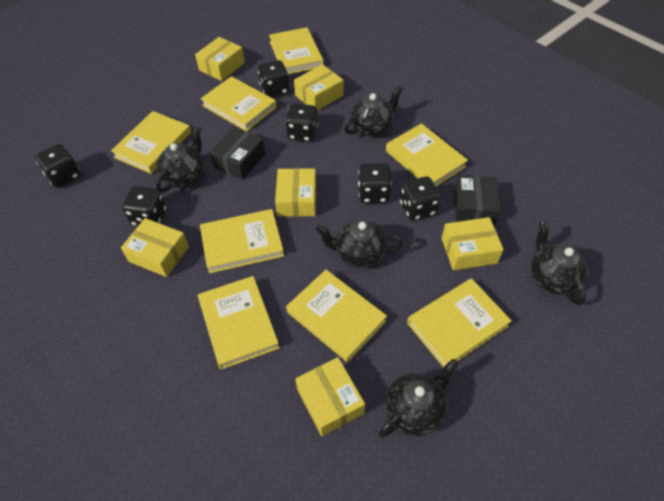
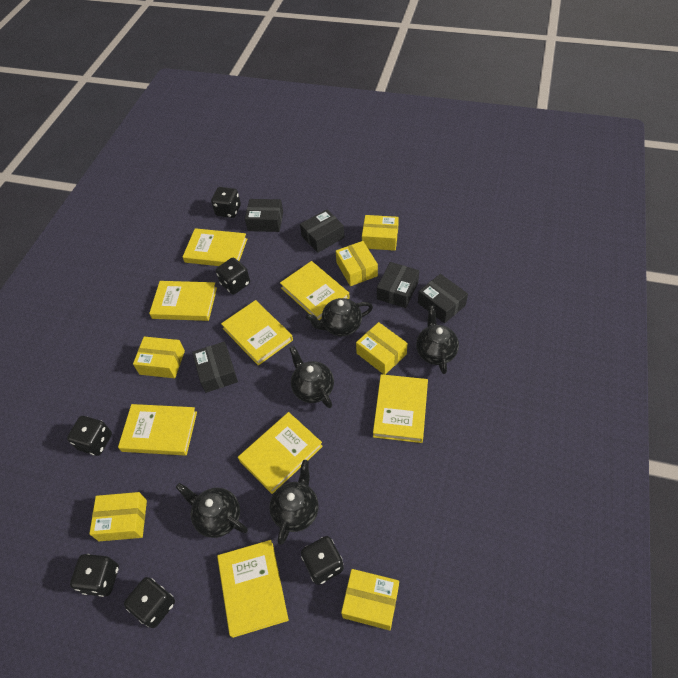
black box: [210,127,265,180] [454,175,500,226] = 2 -> [192,342,238,393] [245,199,283,232] [300,209,345,253] [377,262,419,308] [418,274,468,323] = 5

